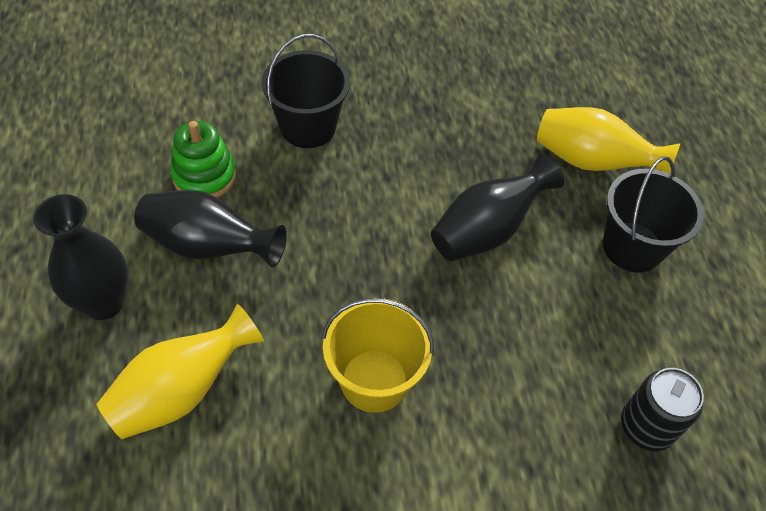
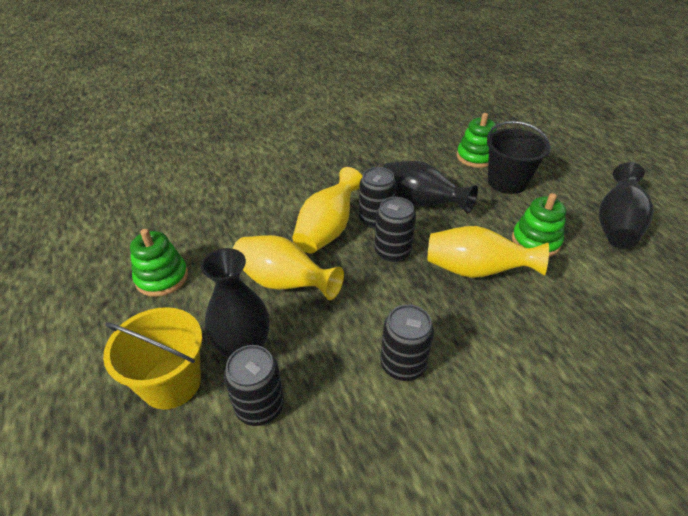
black bucket: [262,34,350,148] [603,156,704,273] = 2 -> [487,121,551,194] = 1
black can: [621,368,704,451] = 1 -> [224,345,284,426] [359,167,397,229] [374,197,416,262] [380,304,434,381] = 4
green stacking toy: [170,121,236,197] = 1 -> [130,229,188,297] [456,113,497,168] [512,193,566,257] = 3
yellow vase: [96,304,264,439] [537,107,680,174] = 2 -> [233,235,344,300] [293,167,363,253] [428,226,549,278] = 3

